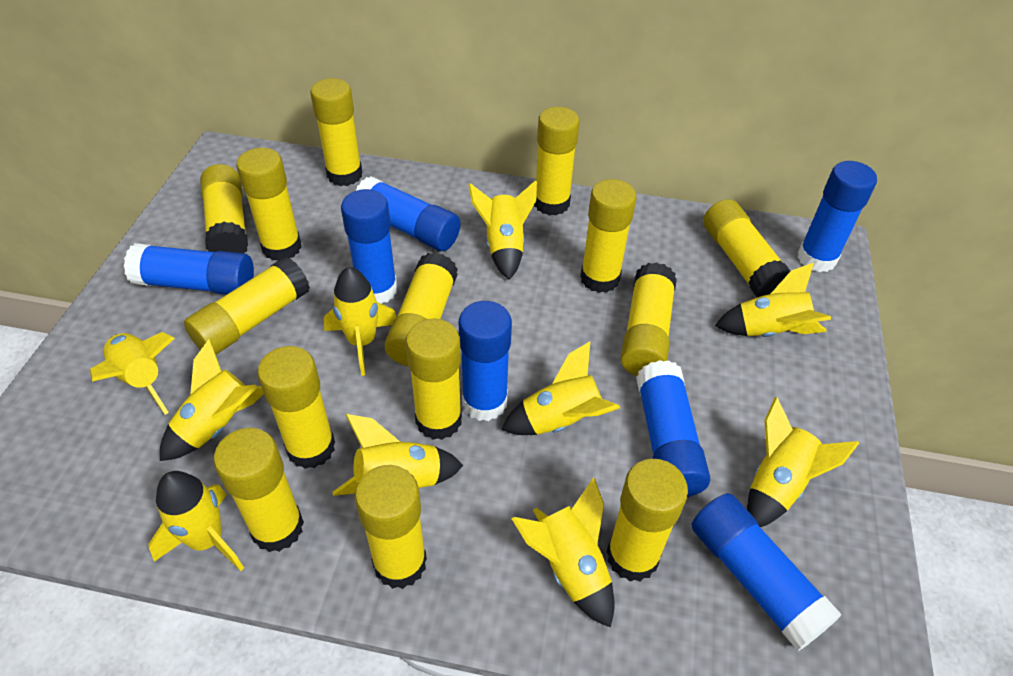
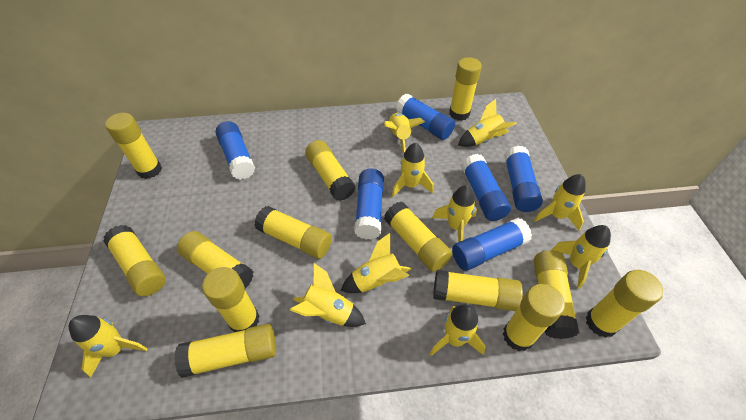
blue glue stick: [124,243,254,295] [341,189,397,304] [356,176,461,251] [459,301,512,421] [636,360,710,497] [691,493,841,651] [797,161,877,272] = 7 -> [215,121,255,180] [354,169,384,239] [396,93,455,140] [452,218,532,271] [461,154,511,221] [504,146,543,212] = 6
yellow glue stick: [184,257,310,355] [200,164,248,253] [214,428,304,552] [236,148,302,261] [258,346,335,469] [310,78,362,186] [355,465,427,589] [385,252,458,366] [405,319,462,440] [534,107,580,216] [580,179,636,293] [607,459,688,582] [620,262,677,376] [703,199,791,297] = 14 -> [103,225,166,296] [105,113,162,179] [174,324,276,378] [177,231,253,289] [202,267,259,332] [255,206,332,259] [305,140,356,201] [384,202,452,272] [433,270,523,311] [449,57,482,121] [503,284,565,351] [534,250,579,339] [586,270,663,338] = 13

